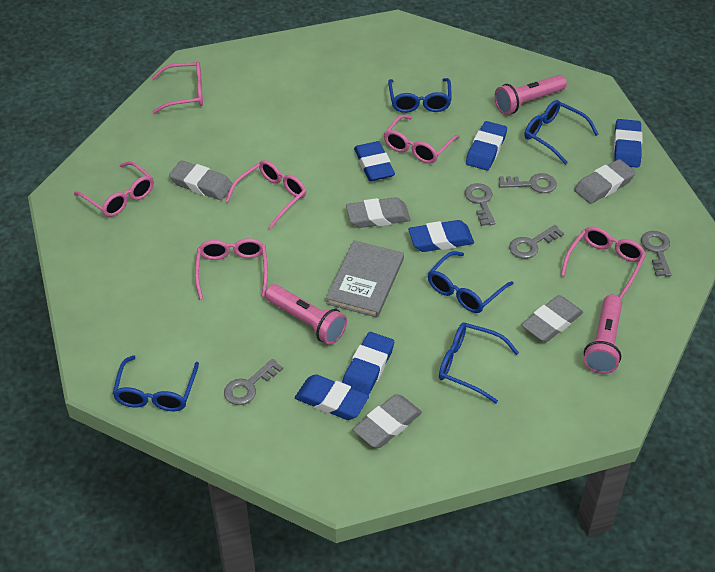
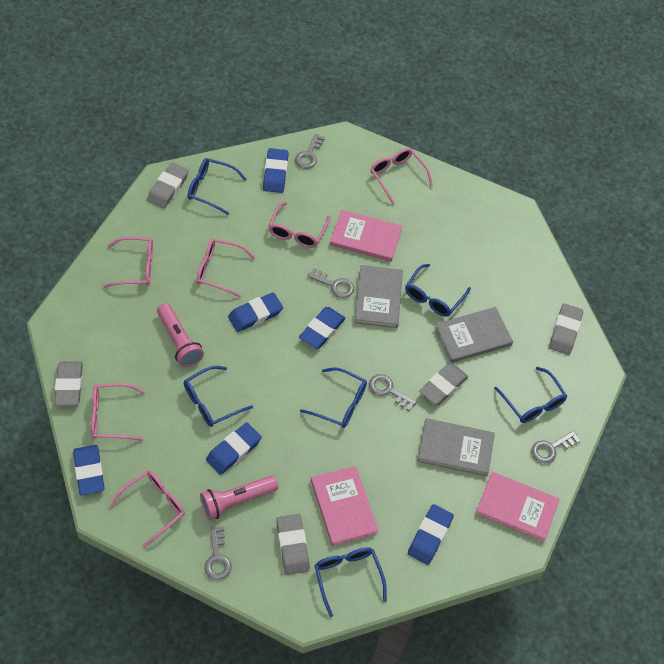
blue glasses: [113,355,199,411] [388,78,452,113] [428,251,514,313] [439,323,519,403] [524,100,599,165] = 5 -> [184,366,253,427] [188,158,246,215] [300,367,367,428] [315,547,387,617] [405,264,471,317] [494,367,567,423] = 6
grey book: [326,240,404,318] = 1 -> [355,265,403,328] [418,418,495,476] [434,307,513,363] = 3
pink book: none = 0 -> [311,466,378,546] [330,210,402,262] [475,472,560,542] = 3
pink flashlight: [265,284,347,345] [494,75,567,115] [584,294,622,374] = 3 -> [157,303,204,367] [200,475,278,520] = 2

